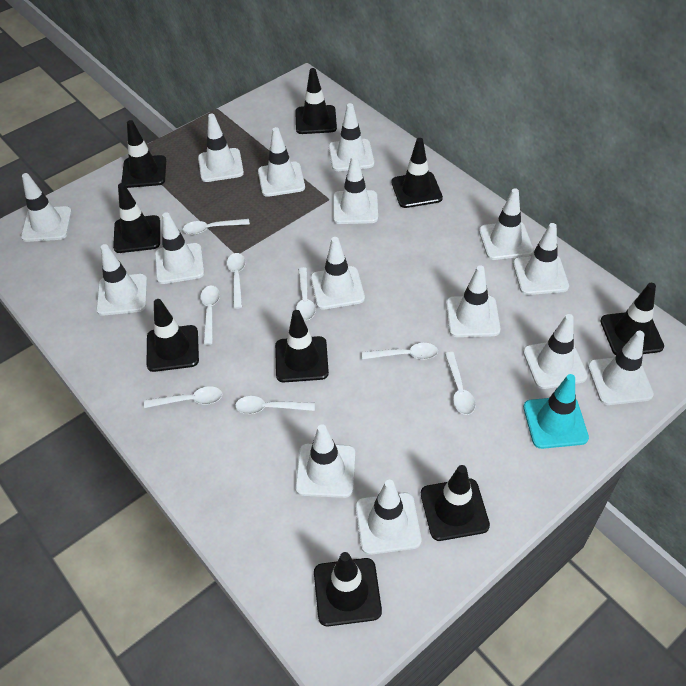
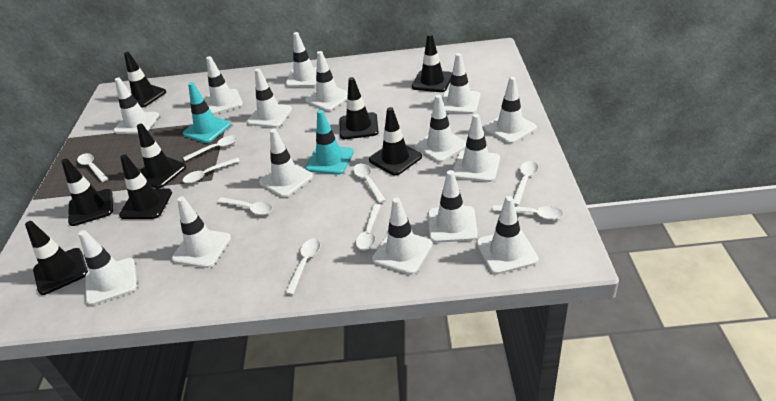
black traffic cone: [113,183,160,253] [121,120,166,188] [146,299,199,372] [275,310,329,382] [295,68,337,134] [314,552,382,626] [391,138,443,208] [421,465,490,541] [600,283,664,355] = 9 -> [25,221,88,295] [61,159,113,226] [119,154,172,219] [124,52,166,108] [137,124,186,189] [340,77,379,139] [369,107,422,176] [412,34,452,92] = 8
turquoise traffic cone: [523,374,589,449] = 1 -> [183,82,231,143] [305,110,354,175] = 2
white spoon: [144,386,222,408] [183,219,250,235] [200,286,220,345] [227,253,246,309] [235,396,315,414] [296,267,316,320] [362,343,438,359] [445,352,476,415] = 8 -> [77,153,108,182] [183,135,238,161] [183,157,240,184] [217,197,272,215] [285,239,320,295] [353,164,386,203] [356,204,381,250] [492,205,563,220] [513,161,538,205] = 9

